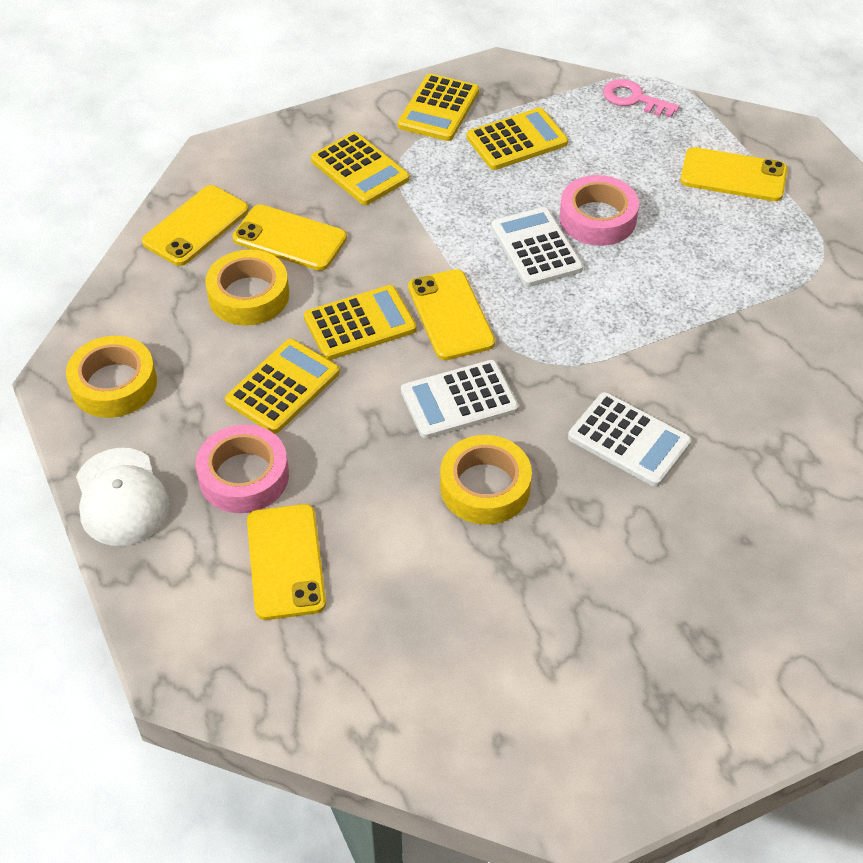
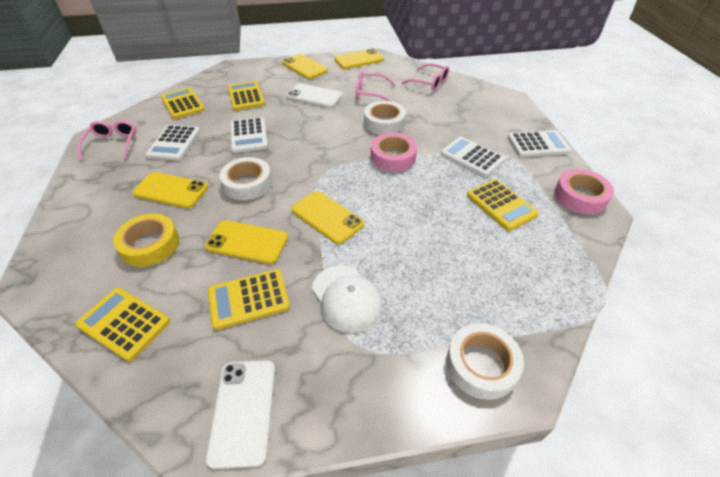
pink glasses: none = 0 -> [77,120,137,161] [356,71,395,102] [401,63,449,91] = 3
pink key: [603,79,679,117] = 1 -> none = 0
white calculator: [401,360,519,439] [491,207,583,287] [568,392,691,487] = 3 -> [146,125,200,161] [230,117,268,153] [441,137,505,177] [508,130,571,157] = 4
white phone: none = 0 -> [206,360,275,469] [286,83,342,108] = 2
white tape: none = 0 -> [219,157,272,200] [364,101,406,135] [446,323,524,400] = 3
yellow tape: [66,336,157,418] [205,250,289,326] [440,435,532,525] = 3 -> [113,213,179,267] = 1

